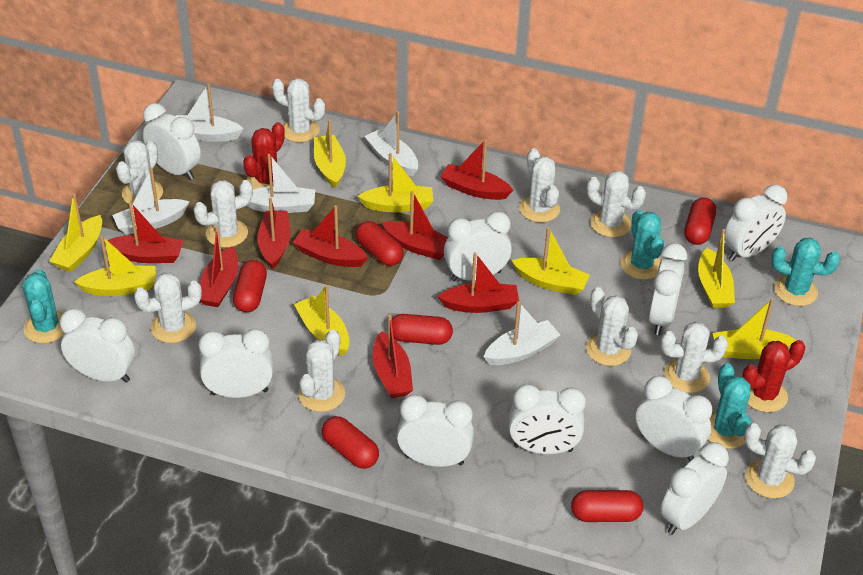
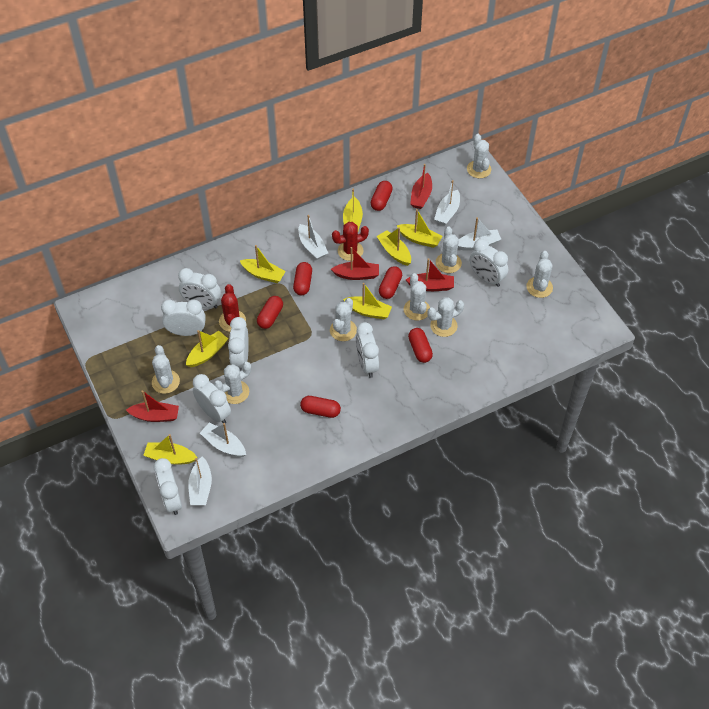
red boat: [104,202,184,263] [200,227,238,307] [257,198,290,269] [292,205,368,267] [373,315,413,398] [382,191,448,260] [437,252,519,313] [440,139,513,200] = 8 -> [126,390,179,422] [331,247,379,280] [406,258,454,291] [410,164,432,209] = 4
turquoise cactus: [22,269,65,343] [620,210,664,280] [708,363,751,449] [771,238,840,306] = 4 -> none = 0
white cactus: [116,140,163,204] [134,273,202,343] [193,180,253,248] [272,78,325,142] [298,329,345,412] [519,148,560,223] [586,287,638,366] [587,171,646,237] [660,322,728,393] [744,423,816,498] = 10 -> [152,345,180,394] [214,362,251,404] [330,298,357,341] [404,273,430,321] [427,297,464,337] [436,226,462,273] [467,134,491,178] [526,251,553,298] = 8
white clock: [60,308,135,383] [143,103,201,180] [198,329,273,398] [397,395,474,467] [444,211,512,281] [509,384,586,454] [636,376,712,461] [648,243,687,335] [661,442,729,535] [724,185,787,261] = 10 -> [154,458,182,515] [161,300,206,336] [178,268,221,308] [193,374,231,424] [228,317,249,371] [356,322,379,378] [470,239,508,287] = 7
yellow boat: [49,193,102,272] [74,235,156,296] [294,285,349,356] [314,120,346,188] [357,153,433,212] [511,227,590,295] [698,229,735,308] [713,298,796,359] = 8 -> [143,434,197,465] [186,330,228,367] [240,245,286,283] [343,189,363,230] [343,283,392,319] [377,227,411,266] [397,209,442,248] = 7

